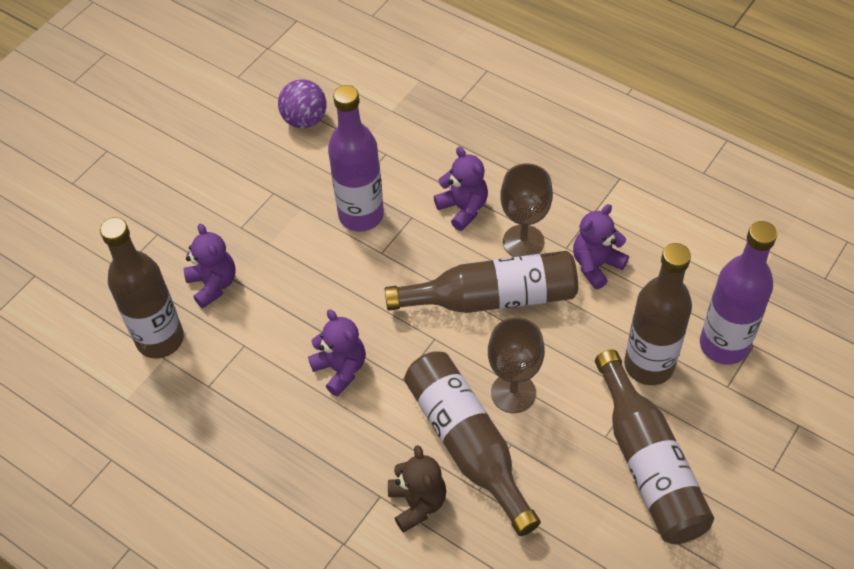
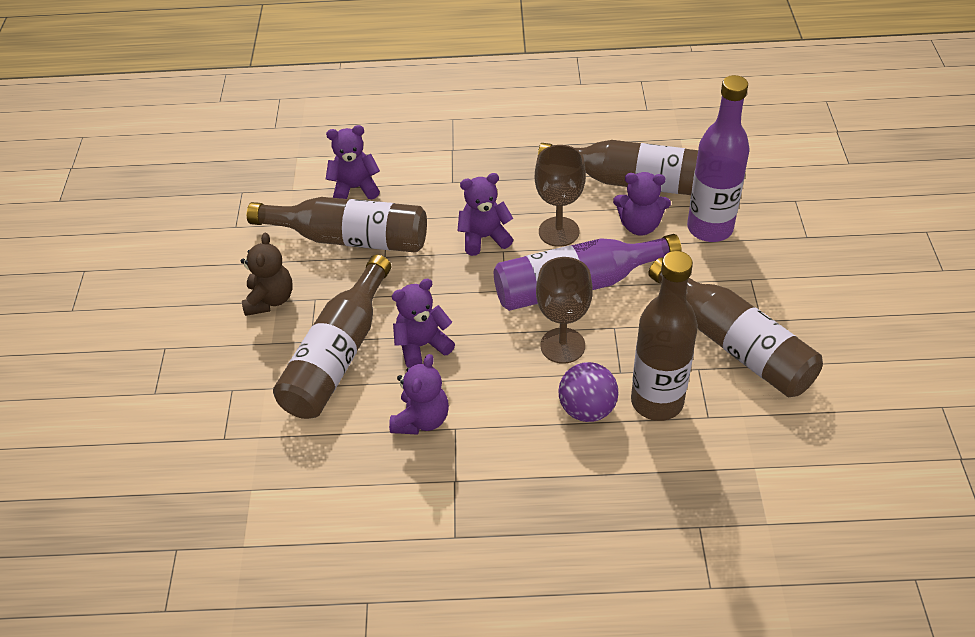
purple teddy bear: [184,224,236,308] [308,309,366,397] [434,147,488,231] [573,204,629,289] = 4 -> [326,125,380,199] [389,354,449,435] [392,279,455,368] [458,173,514,256] [613,172,671,236] = 5

